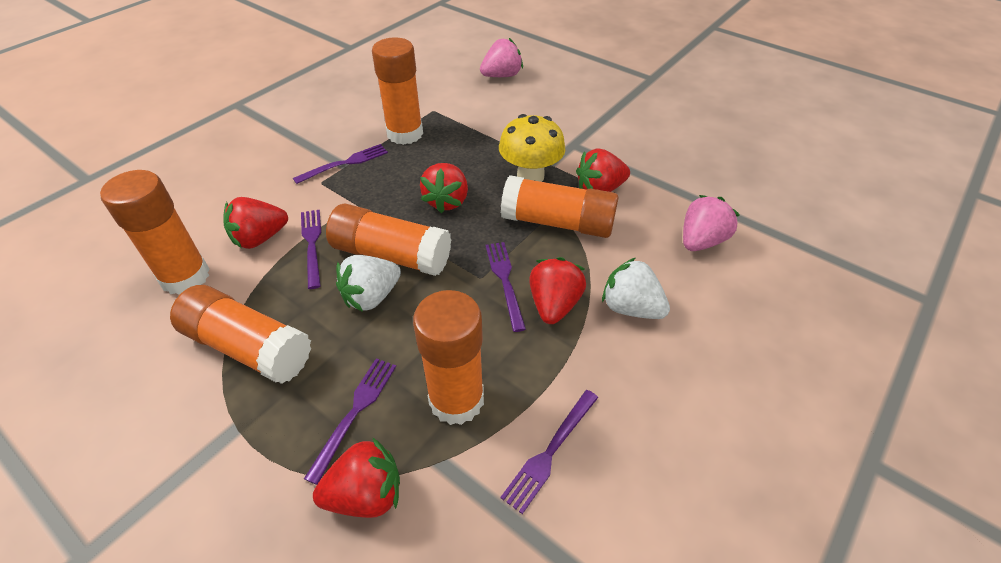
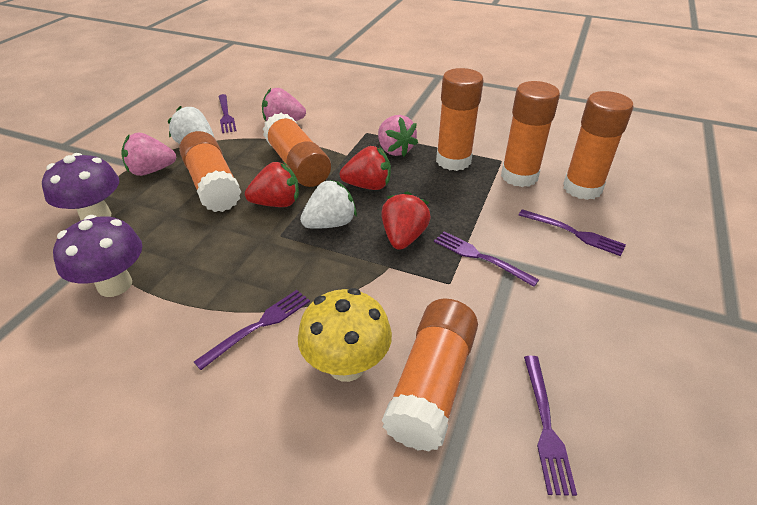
pink strawberry: [480,38,523,77] [683,195,740,251] = 2 -> [121,133,176,176] [262,88,306,121] [378,115,418,156] = 3
purple mushroom: none = 0 -> [42,153,119,221] [53,215,142,297] = 2
red strawberry: [224,197,288,249] [313,437,400,518] [420,163,468,213] [529,257,586,324] [576,149,630,192] = 5 -> [245,162,299,207] [340,146,391,190] [381,191,431,250] = 3

